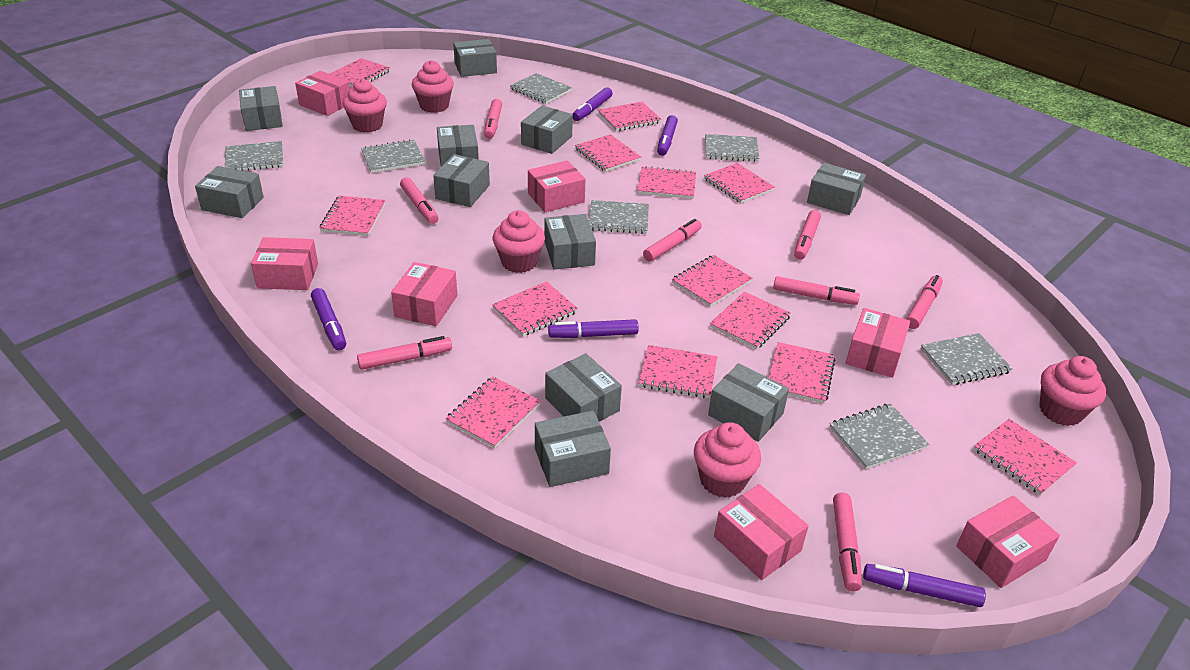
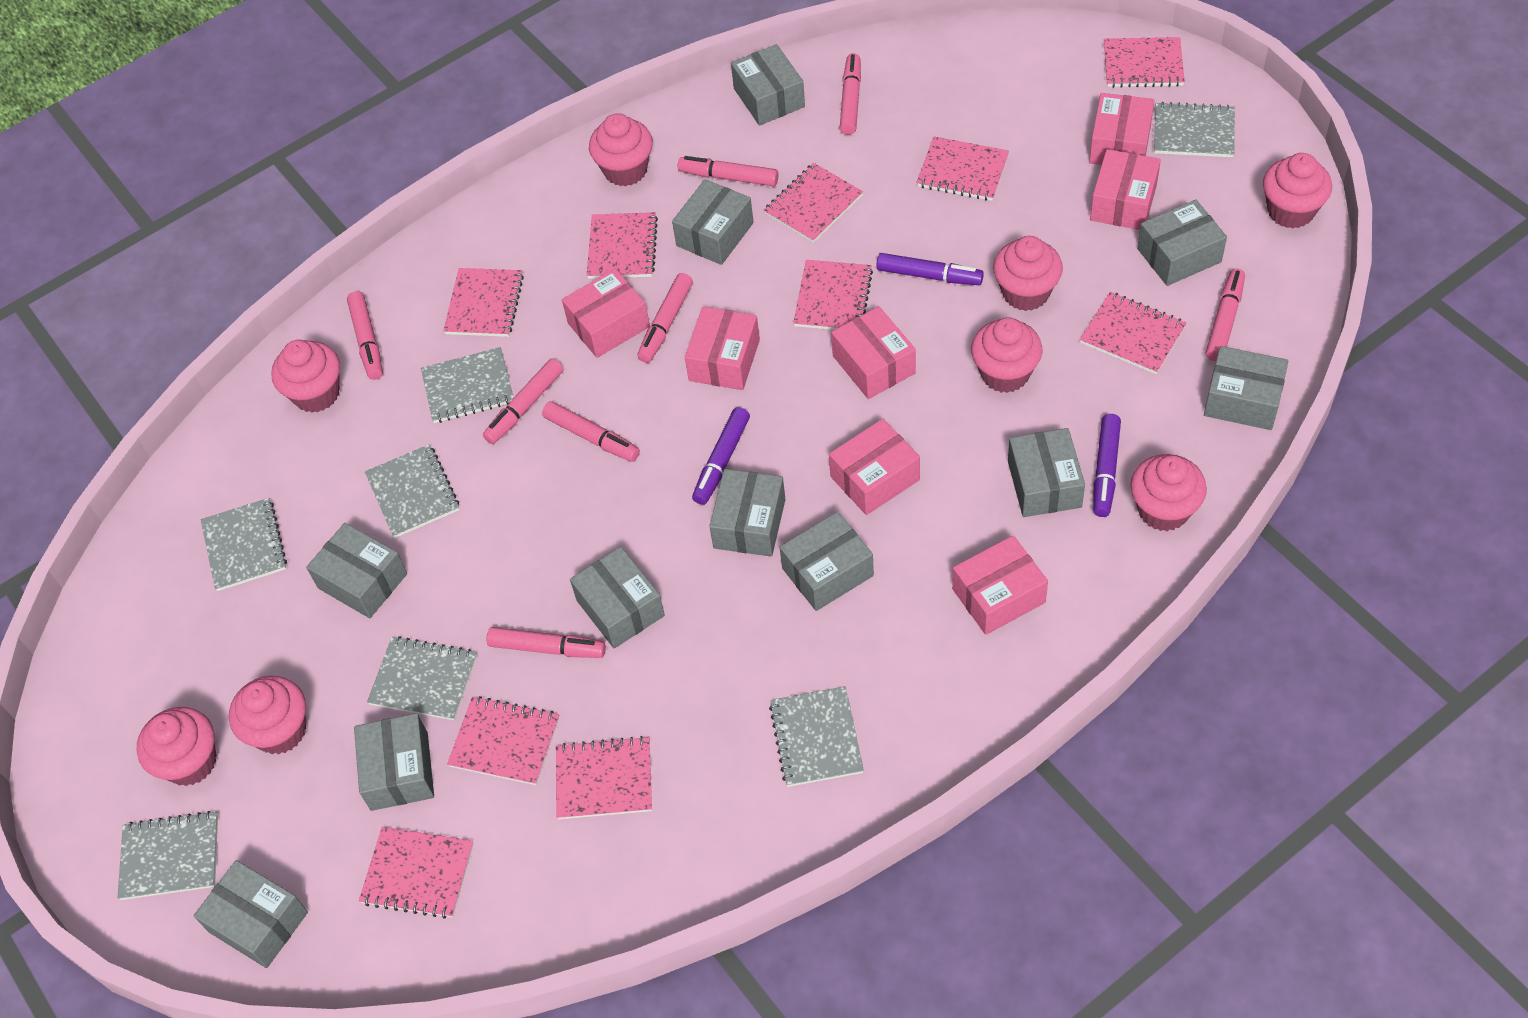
pink cupcake: [343,78,387,133] [412,60,454,113] [493,210,545,273] [694,422,761,498] [1039,356,1106,426] = 5 -> [136,707,216,786] [229,676,306,754] [271,340,340,413] [589,113,653,186] [971,317,1042,393] [993,236,1063,311] [1130,454,1207,531] [1263,153,1332,228] = 8
pink notebook: [320,196,385,236] [330,58,390,86] [445,376,541,448] [492,281,578,336] [575,134,641,172] [598,101,661,131] [638,166,696,199] [639,345,717,398] [672,255,752,307] [704,163,775,203] [710,292,791,350] [769,342,835,404] [973,419,1077,496] = 13 -> [359,827,474,919] [443,268,524,337] [447,696,559,785] [556,736,652,819] [587,212,658,279] [764,163,863,243] [793,260,873,330] [916,136,1009,201] [1080,292,1186,374] [1104,37,1185,88] = 10
purple marker: [311,288,346,350] [548,319,639,338] [573,87,613,121] [657,115,678,156] [863,564,986,607] = 5 -> [692,407,750,505] [876,253,984,285] [1093,414,1121,517] = 3

